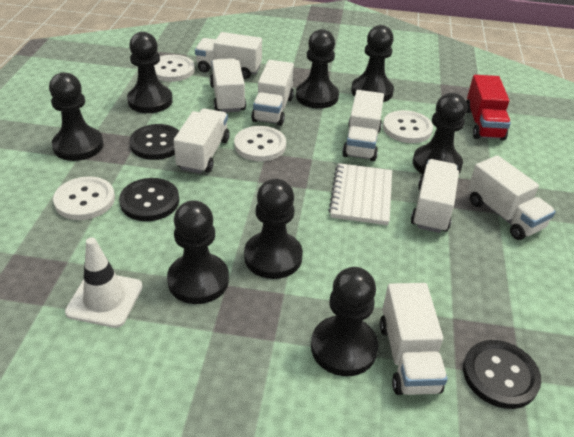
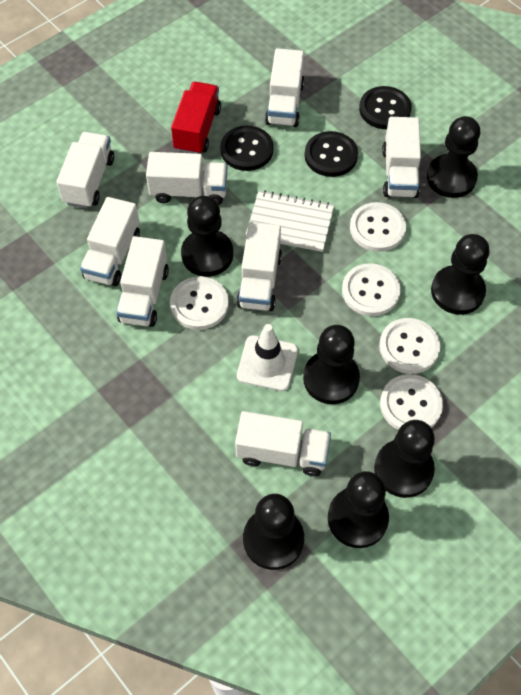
black pawn: [49,72,103,161] [127,32,173,113] [167,200,229,304] [244,179,303,279] [296,29,339,109] [311,267,379,376] [351,25,394,102] [413,93,467,175] = 8 -> [181,196,233,277] [243,494,304,570] [303,325,360,404] [328,471,389,548] [374,420,435,498] [427,116,480,198] [431,234,490,315] = 7
white button: [53,176,115,220] [154,55,195,82] [234,126,286,161] [383,110,433,143] = 4 -> [170,276,229,330] [342,263,401,316] [350,202,406,252] [379,318,440,374] [380,374,443,430] = 5

